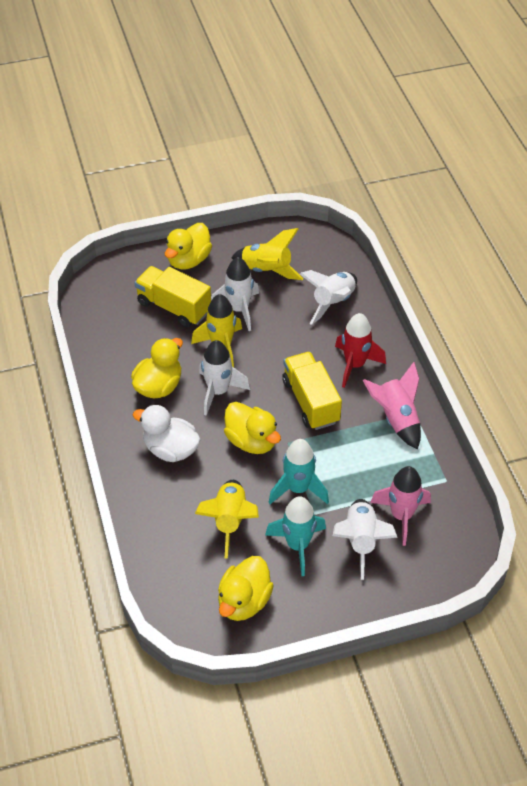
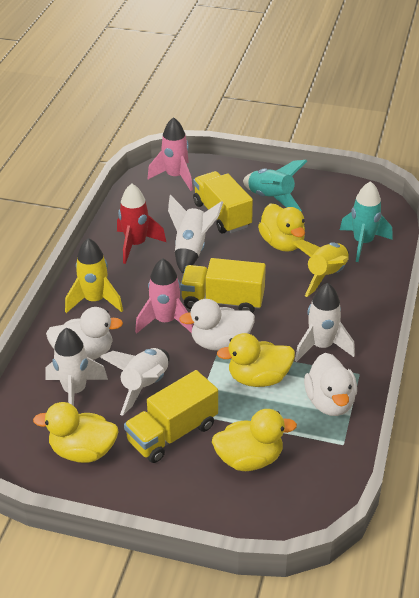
white duck: [133,405,201,462] = 1 -> [46,307,123,360] [179,299,255,351] [304,353,357,416] = 3
yellow rocket: [191,294,242,367] [195,480,259,559] [231,228,304,280] = 3 -> [65,238,123,313] [292,240,349,297] = 2
yellow truck: [135,266,211,327] [282,352,342,430] = 2 -> [124,370,218,463] [181,258,266,313] [193,171,253,233] = 3

